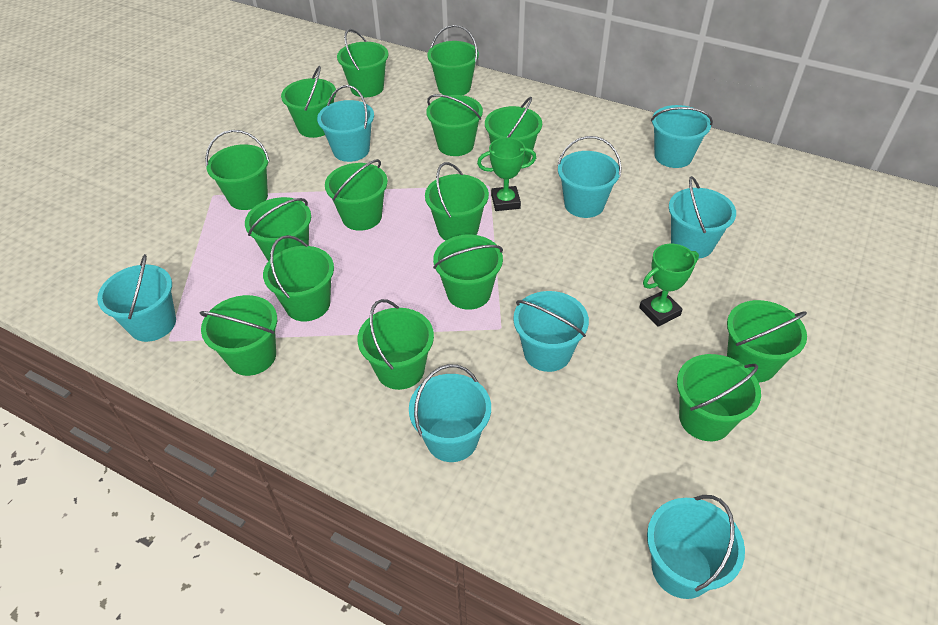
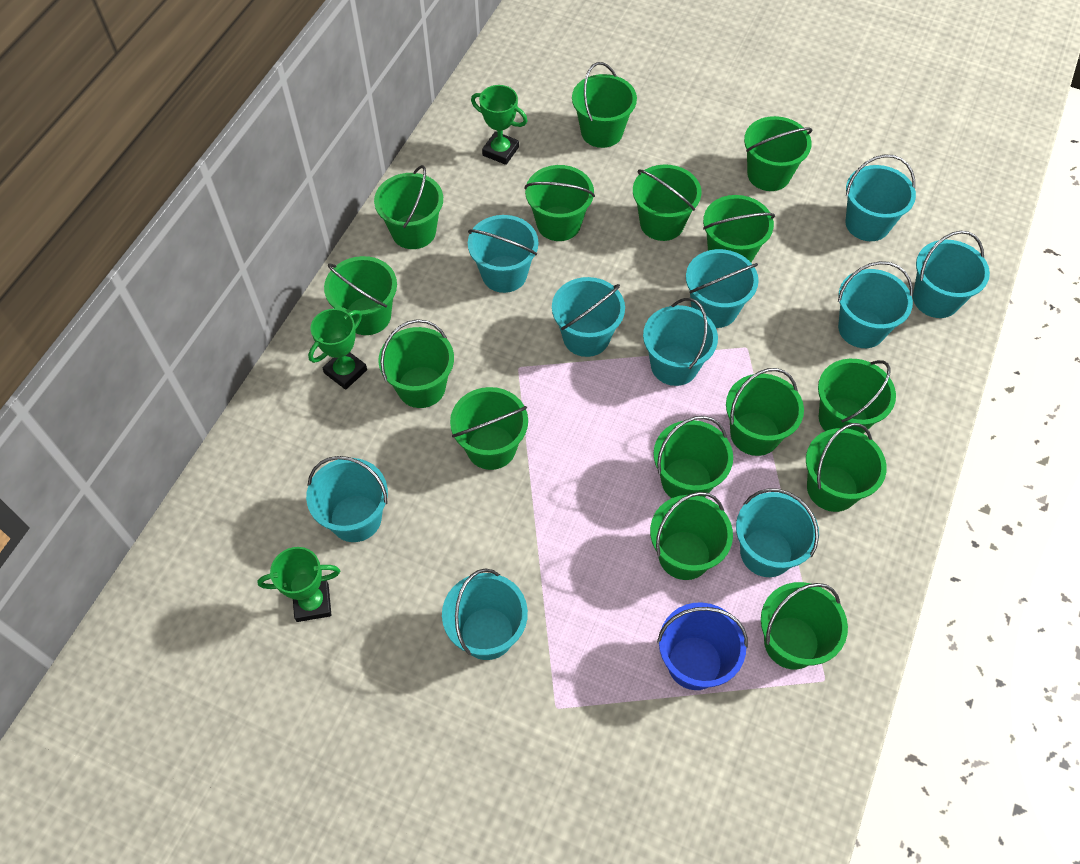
blue bucket: none = 0 -> [657,602,748,690] = 1
green trophy: [477,137,536,211] [639,244,699,327] = 2 -> [257,547,340,622] [308,308,367,390] [471,85,527,165] = 3
turquoise bucket: [97,254,176,342] [317,85,374,162] [409,364,491,462] [513,291,589,372] [557,136,622,218] [647,495,745,599] [651,105,713,168] [669,176,736,259] = 8 -> [306,456,388,542] [442,569,528,660] [468,215,538,293] [552,277,625,357] [643,298,718,386] [686,249,759,328] [736,488,819,577] [838,261,913,348] [845,154,916,241] [913,231,990,318] = 10

